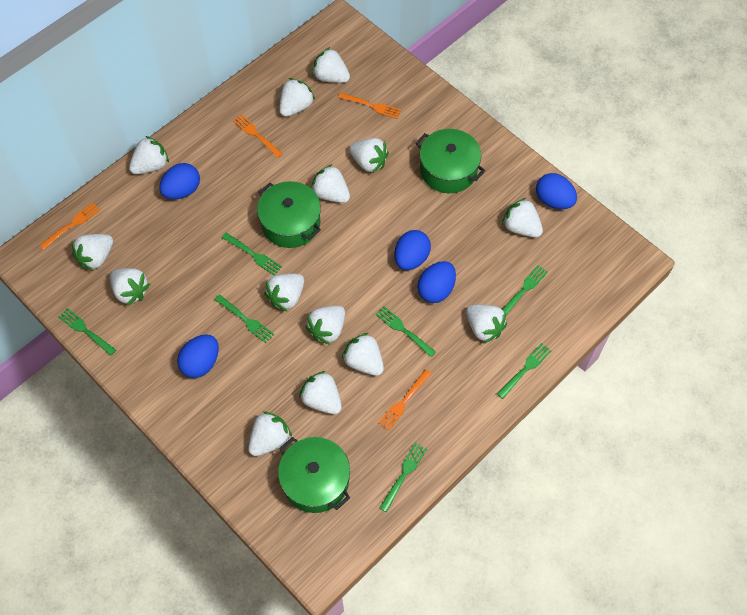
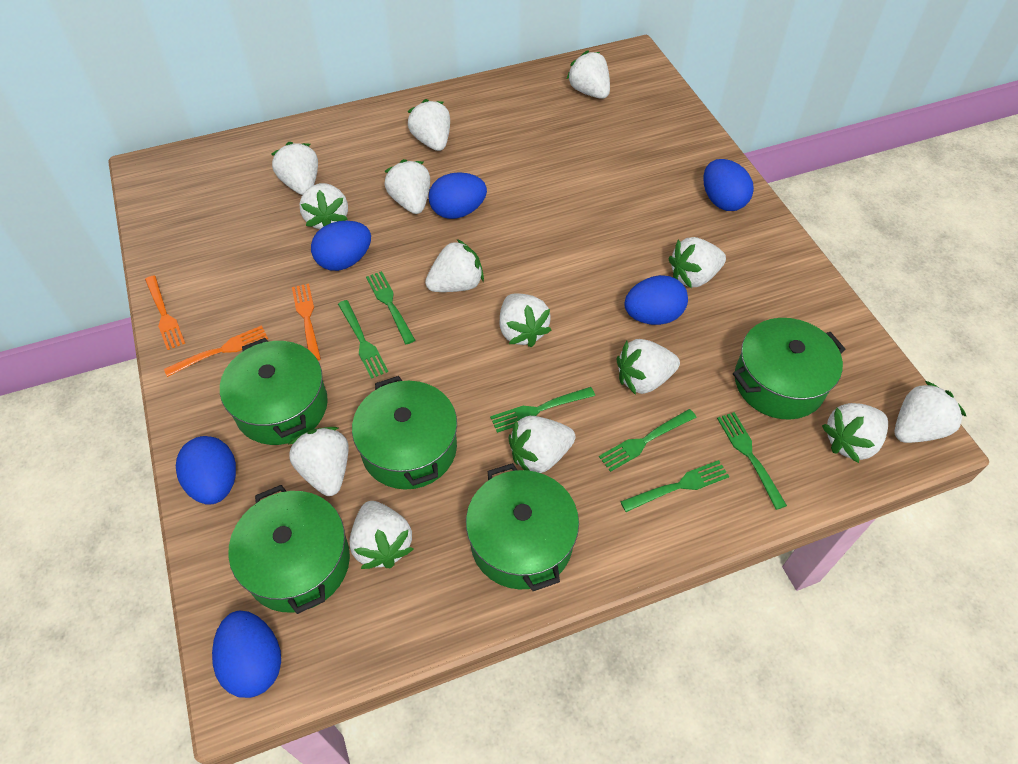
blue egg: [159,163,200,199] [177,334,219,378] [394,230,431,270] [418,261,456,303] [536,173,577,209] = 5 -> [176,436,236,505] [212,611,281,698] [311,221,371,271] [428,172,487,219] [624,275,688,325] [703,159,754,211] = 6
green fork: [58,308,116,356] [215,294,274,343] [222,232,282,276] [376,306,436,357] [379,443,427,512] [497,343,551,399] [502,265,548,315] = 7 -> [338,300,388,379] [366,271,415,344] [490,387,595,433] [599,409,697,472] [620,460,729,512] [717,412,787,510] = 6
green pot: [257,181,321,248] [278,437,350,513] [416,129,485,193] = 3 -> [220,338,328,445] [228,485,350,614] [352,376,457,490] [466,463,579,591] [733,318,846,420] = 5
orange fork: [39,202,100,250] [233,114,283,158] [338,92,401,119] [378,369,432,431] = 4 -> [145,276,185,350] [164,325,268,377] [292,283,321,361] = 3

